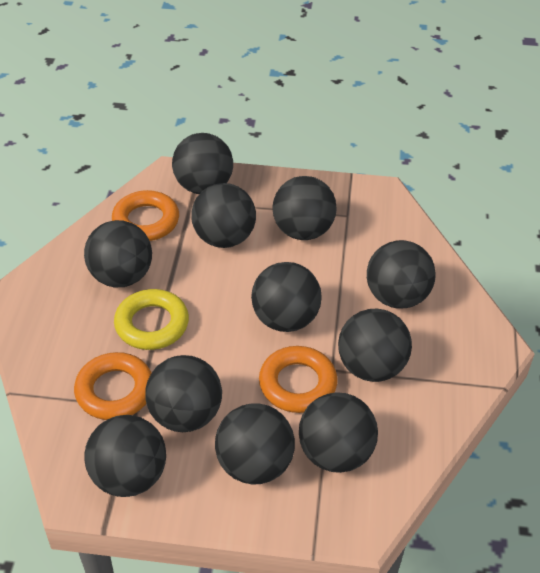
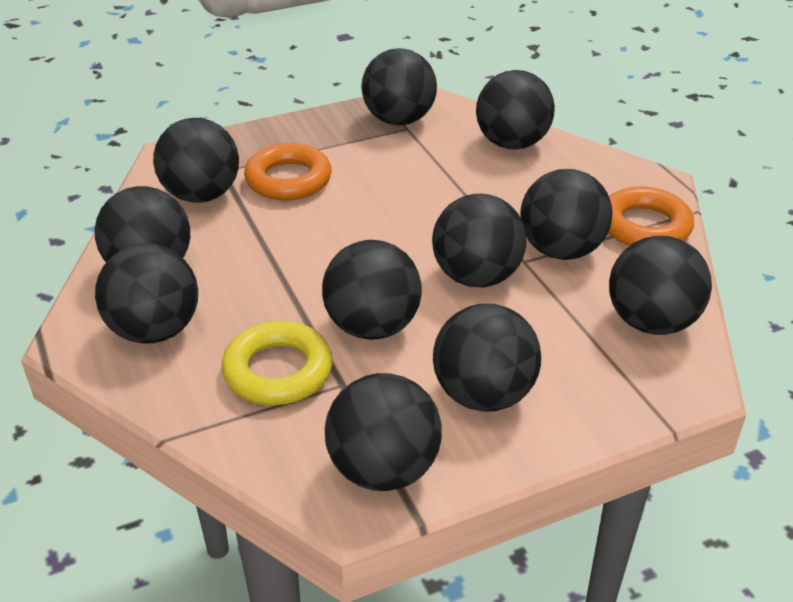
orange ring: [74,352,152,420] [112,190,179,241] [259,346,338,413] = 3 -> [244,143,332,201] [608,187,694,246] = 2

